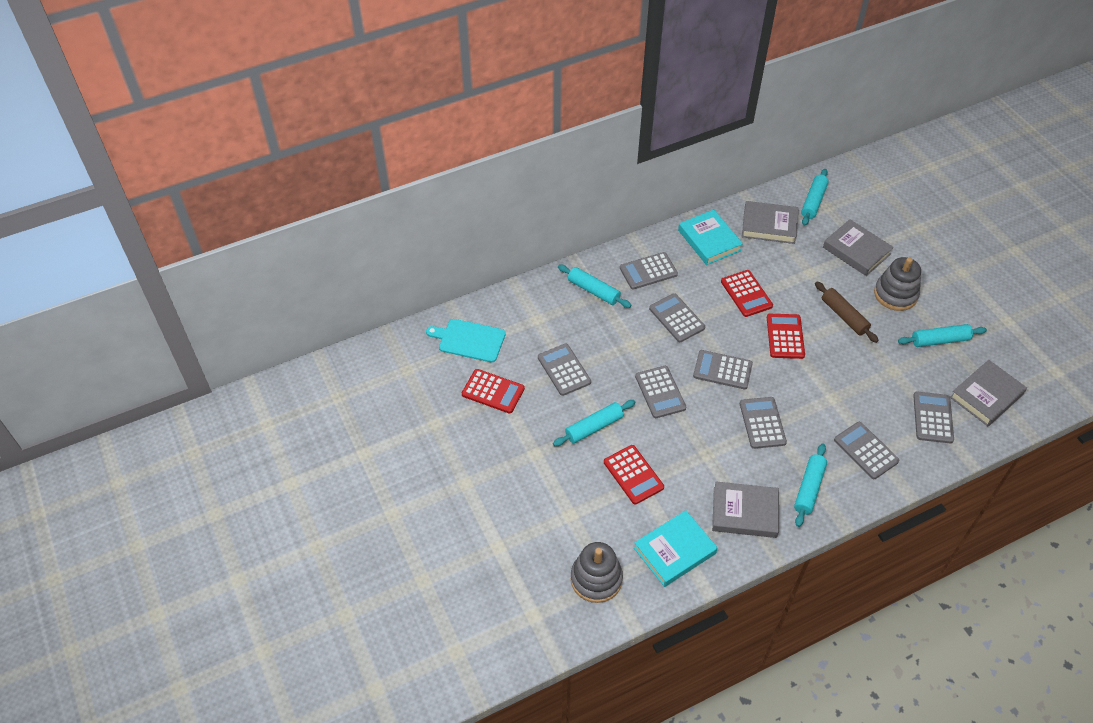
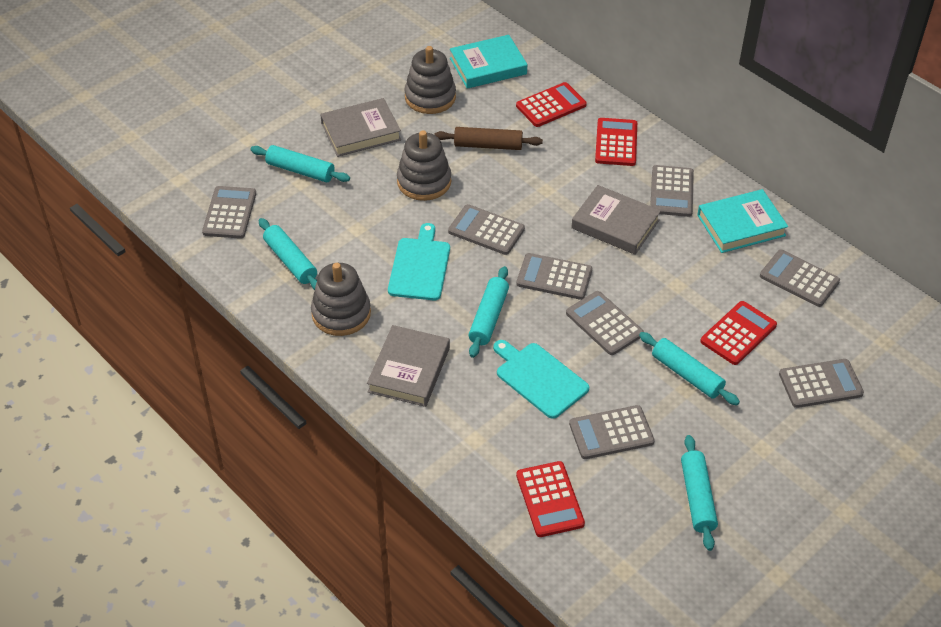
grey book: [712,481,779,538] [742,201,798,244] [823,219,894,276] [950,360,1027,426] = 4 -> [320,98,401,157] [367,325,450,407] [571,185,661,255] = 3
grey stacking toy: [571,542,623,603] [874,257,921,311] = 2 -> [311,263,371,336] [397,130,451,201] [404,46,456,114] = 3
turquoise cutting board: [426,319,506,362] = 1 -> [388,223,450,300] [493,340,589,419] = 2

